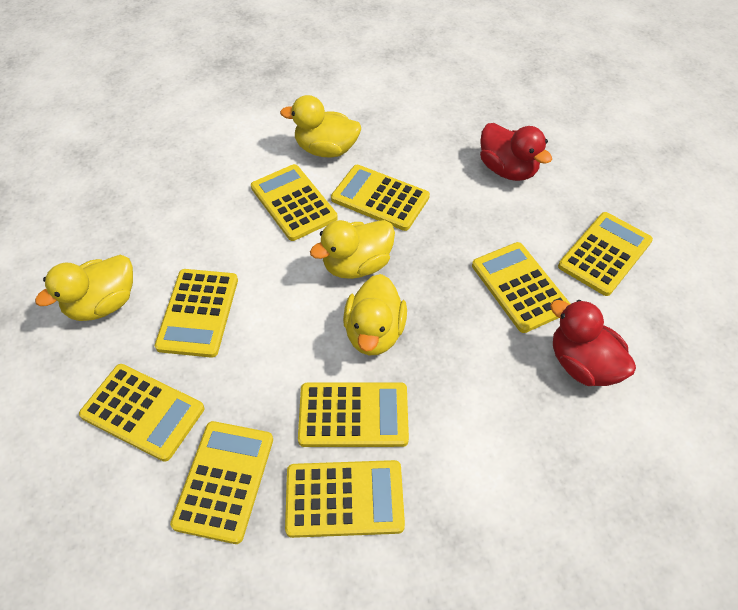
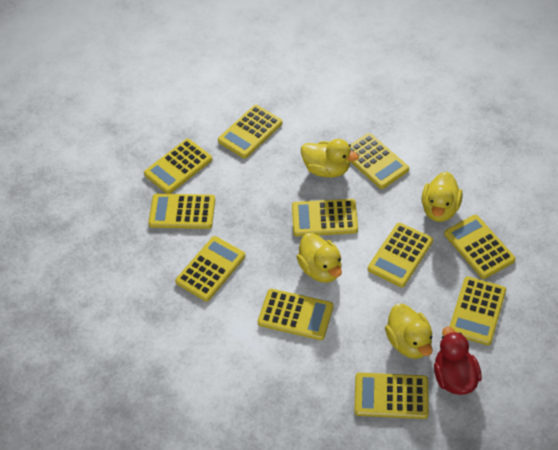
red duck: [480,123,552,181] [550,300,636,386] = 2 -> [434,327,482,395] = 1
yellow calculator: [79,364,204,462] [155,269,238,358] [170,421,273,544] [251,164,338,241] [285,460,405,538] [298,382,409,447] [331,165,430,231] [472,242,570,333] [558,212,653,296] = 9 -> [144,139,212,194] [148,194,215,229] [175,236,245,301] [218,105,282,158] [257,289,333,340] [292,199,358,236] [350,133,409,189] [354,373,429,419] [368,223,433,287] [444,215,516,279] [449,276,506,345] = 11

